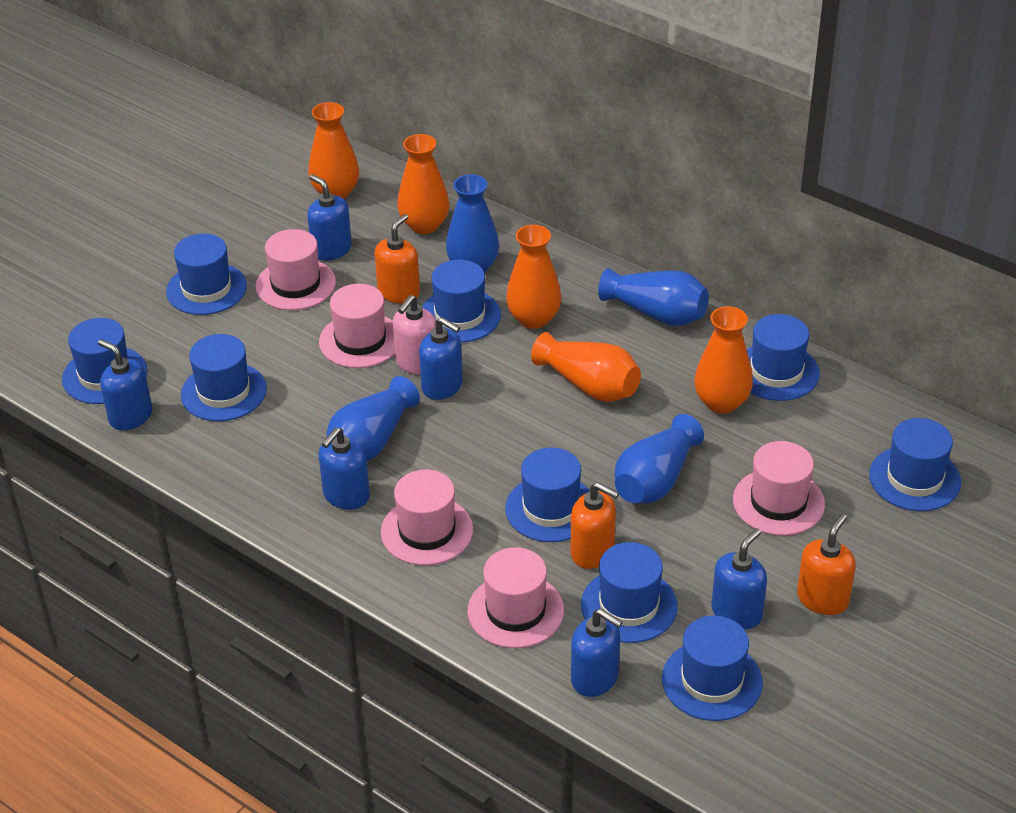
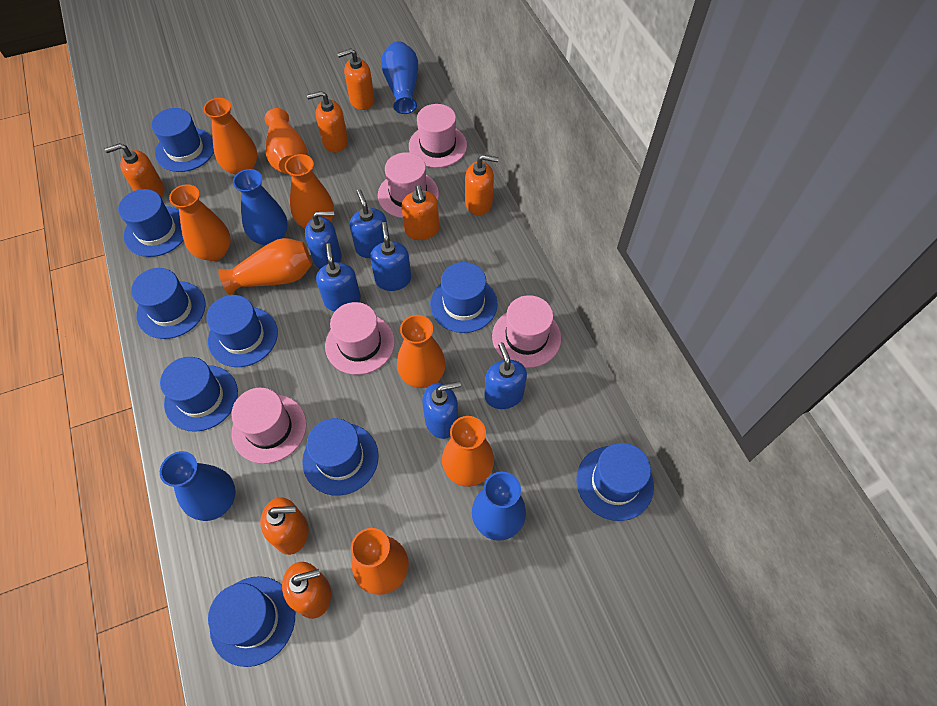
orange soap dispenser: [374,214,420,303] [571,482,619,569] [797,514,856,615] = 3 -> [105,143,164,198] [260,497,309,555] [282,562,331,619] [307,91,348,153] [337,48,375,110] [402,185,439,240] [465,155,499,215] = 7
orange vase: [309,102,359,199] [397,134,449,234] [506,225,561,329] [531,332,641,402] [694,306,753,414] = 5 -> [169,184,231,261] [203,98,257,175] [218,238,312,295] [264,108,307,174] [285,154,334,228] [351,528,409,595] [397,315,446,388] [442,416,494,487] = 8
pink soap dispenser: [393,295,436,375] = 1 -> none = 0

